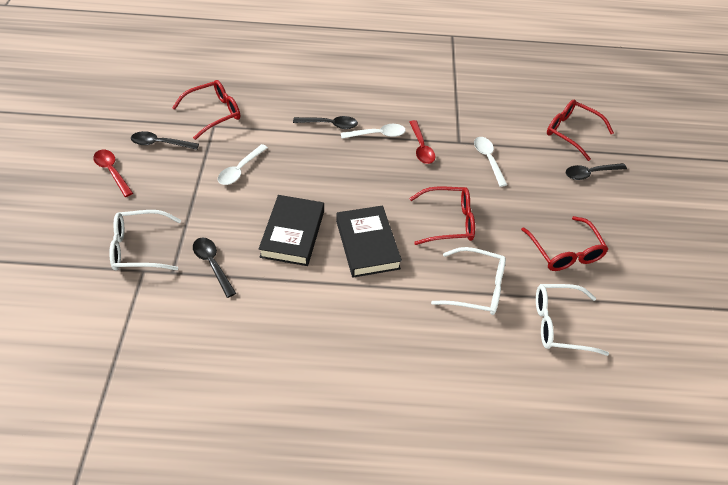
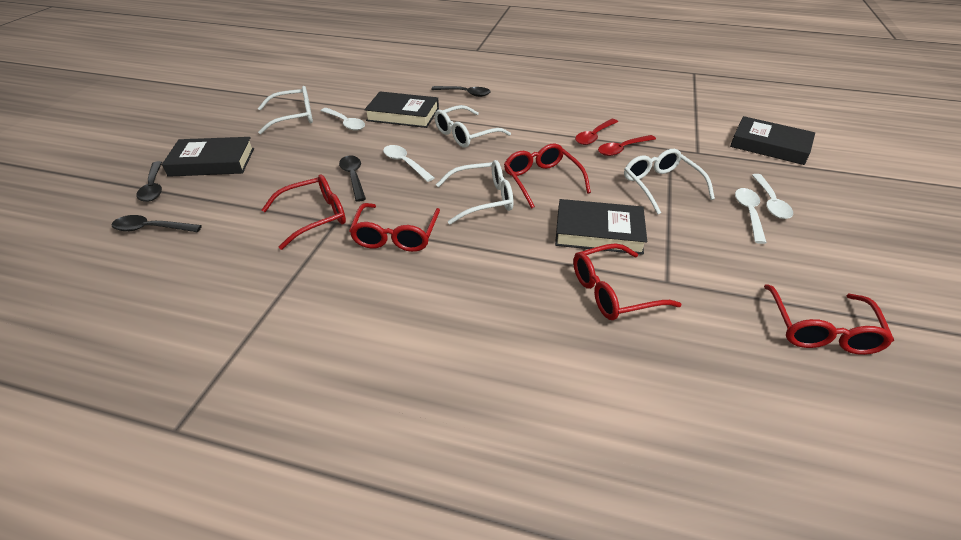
black book: [259,195,324,266] [336,206,402,278] = 2 -> [162,137,254,177] [364,91,439,128] [555,199,647,255] [730,116,815,165] = 4
red glasses: [172,80,240,140] [409,187,475,245] [521,216,608,271] [547,99,614,161] = 4 -> [262,175,346,250] [349,203,440,252] [504,143,591,209] [573,243,682,320] [764,284,894,355] = 5
white glasses: [109,210,181,270] [431,247,506,315] [536,284,609,356] = 3 -> [258,86,313,134] [434,105,511,148] [436,160,513,225] [624,149,715,214] = 4
white spoon: [218,144,268,185] [341,124,406,139] [474,137,507,187] = 3 -> [321,108,365,131] [383,145,434,182] [735,188,767,244] [752,174,793,219] = 4

